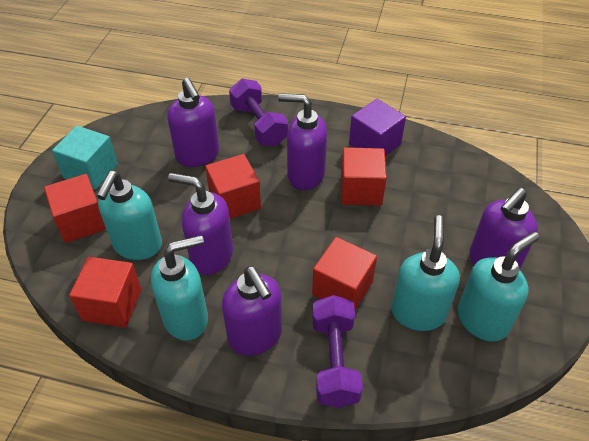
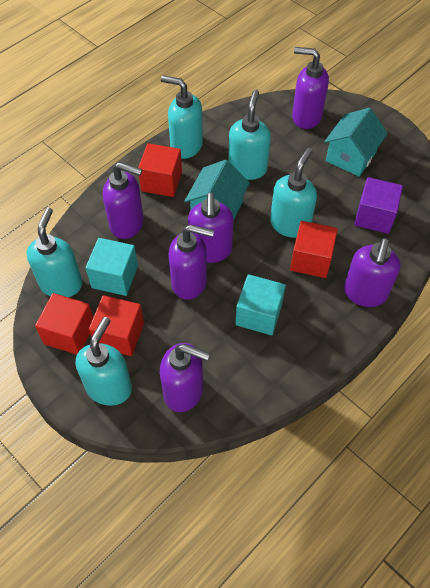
purple dumbbell: [229,78,288,146] [312,295,363,408] = 2 -> none = 0
purple soap dispenser: [167,78,219,167] [168,173,233,275] [222,266,282,356] [278,93,327,190] [469,188,538,269] = 5 -> [103,162,144,239] [160,343,210,412] [168,224,214,300] [188,192,234,263] [292,47,329,129] [344,238,401,307] = 6
red cube: [44,174,106,243] [69,257,141,328] [205,154,261,219] [312,237,377,310] [341,147,387,206] = 5 -> [35,293,93,355] [89,295,144,356] [138,143,182,197] [290,221,338,278] = 4
turquoise cube: [52,126,118,190] = 1 -> [85,238,138,296] [235,274,286,335] = 2
turquoise house: none = 0 -> [184,160,250,219] [324,108,388,177] = 2
turquoise soap dispenser: [97,171,162,260] [151,235,208,341] [391,215,460,331] [458,232,539,341] = 4 -> [26,207,83,297] [76,317,132,406] [161,75,203,159] [228,90,271,180] [270,148,317,238] = 5

